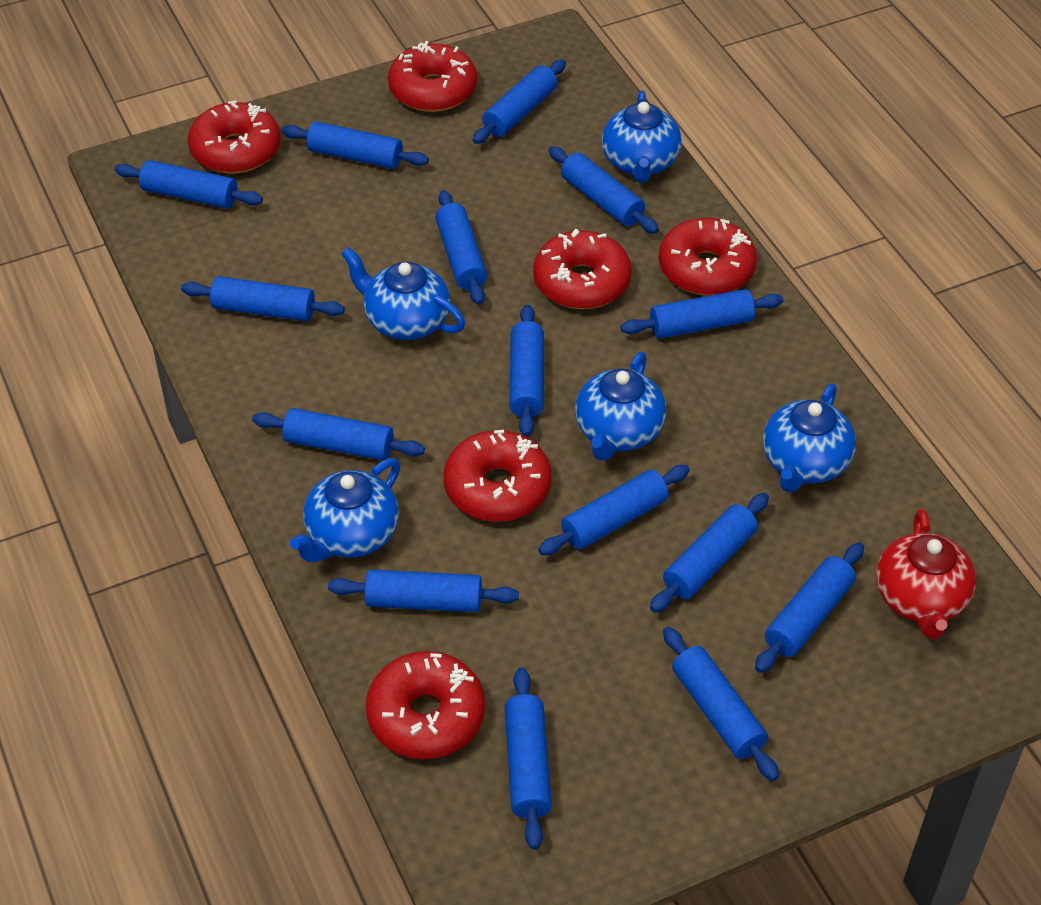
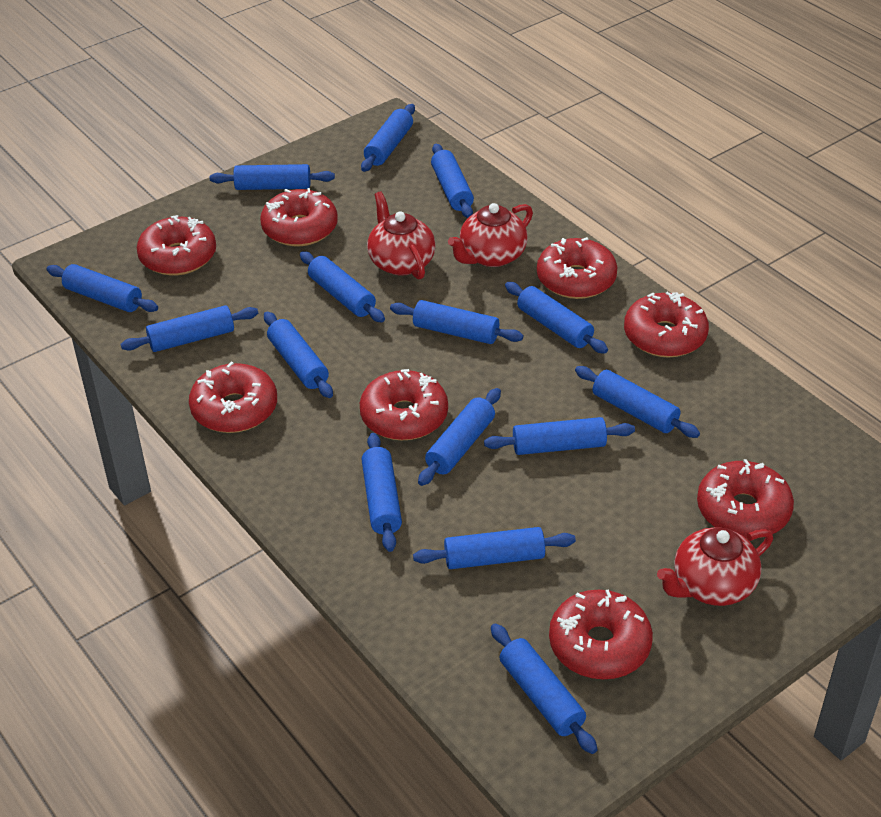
blue teapot: [290,458,400,562] [341,247,465,340] [575,352,666,461] [602,90,682,183] [763,383,856,492] = 5 -> none = 0
red donut: [188,100,281,174] [366,651,485,759] [388,41,477,112] [443,430,552,522] [533,229,632,309] [659,218,757,295] = 6 -> [137,215,216,276] [189,362,277,433] [260,188,338,246] [360,369,448,440] [537,237,617,299] [549,589,653,679] [624,292,709,358] [697,459,794,539] = 8
red teapot: [876,509,976,639] = 1 -> [367,191,436,279] [448,203,533,267] [657,527,773,606] = 3

